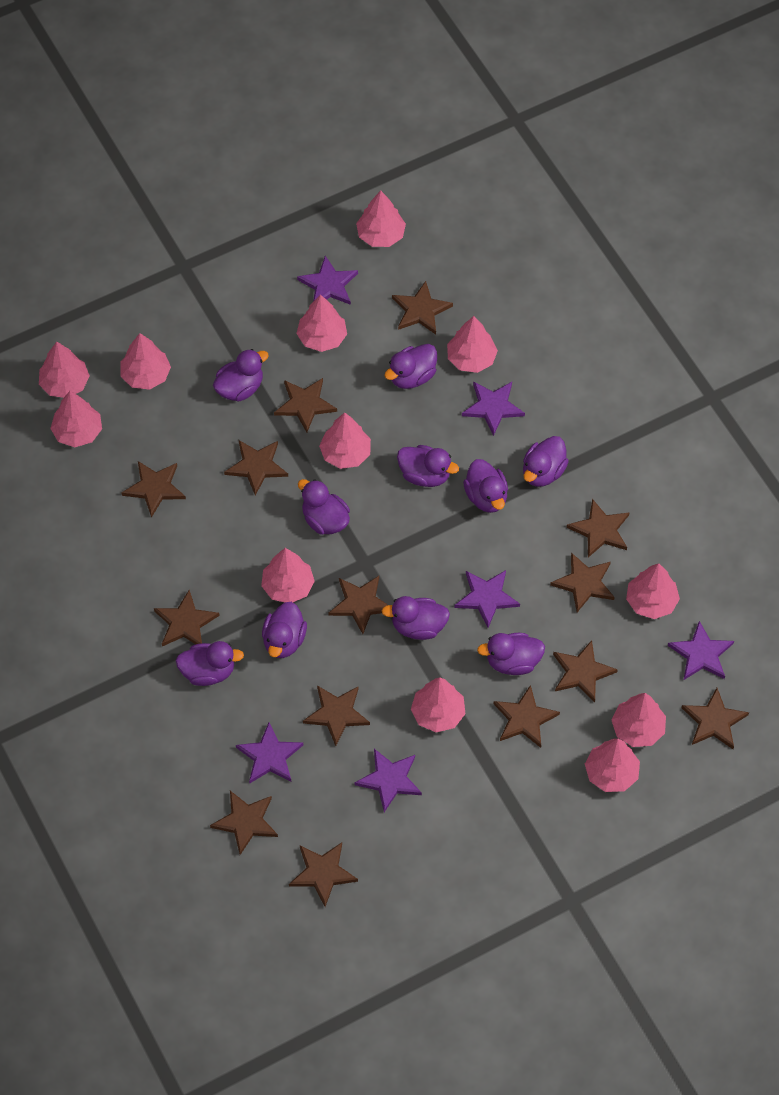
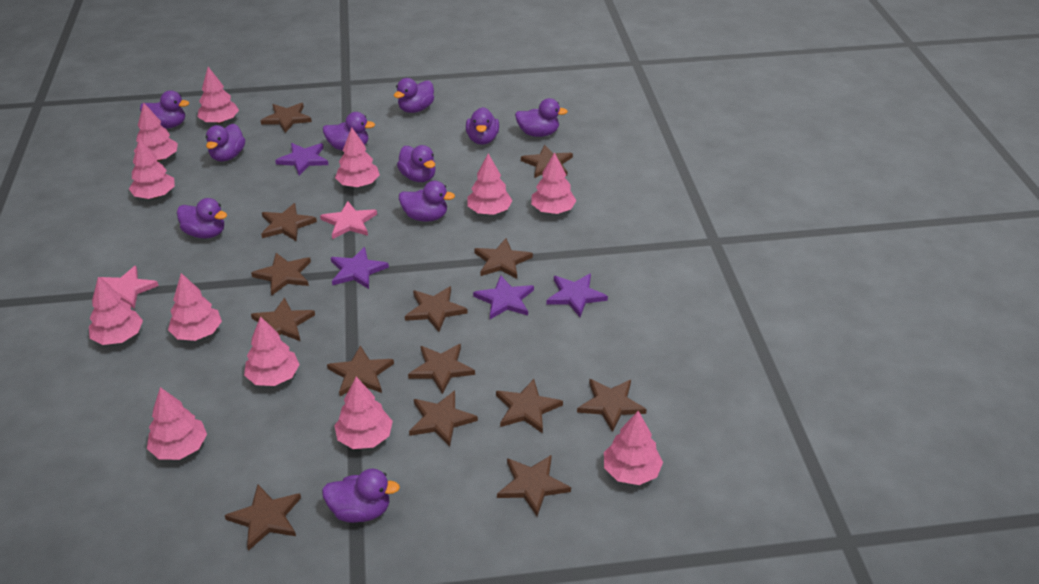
pink star: none = 0 -> [99,266,159,309] [320,201,377,239] = 2
purple star: [236,722,303,784] [297,256,358,305] [355,749,422,812] [454,570,520,628] [462,382,525,436] [668,621,734,680] = 6 -> [275,143,328,175] [331,247,389,289] [473,275,534,319] [546,274,608,317] = 4

